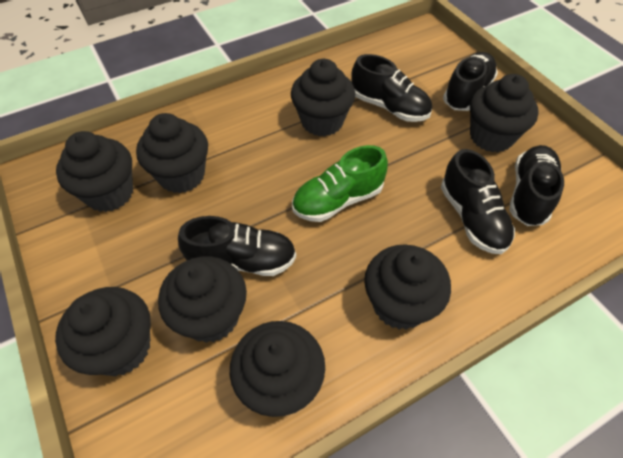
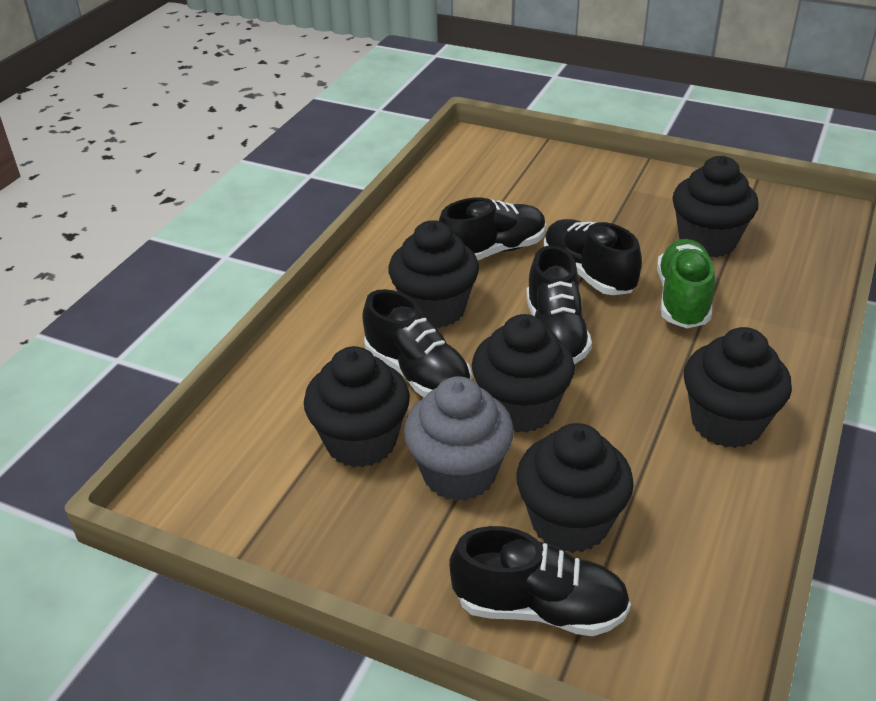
black cupcake: [55,287,151,376] [56,131,133,212] [136,113,208,193] [158,257,247,343] [230,321,325,417] [291,59,355,137] [364,244,451,330] [470,74,539,152] = 8 -> [304,346,410,468] [388,220,479,328] [472,314,575,433] [516,423,634,553] [673,156,759,257] [684,327,792,448] = 6
grey cupcake: none = 0 -> [404,376,514,501] = 1

